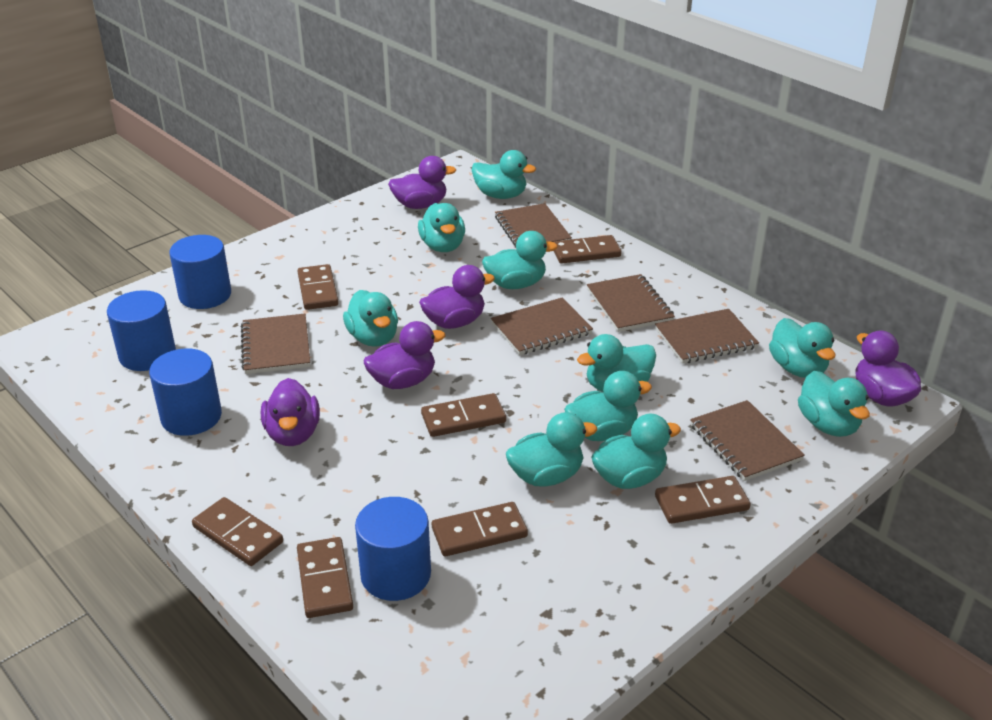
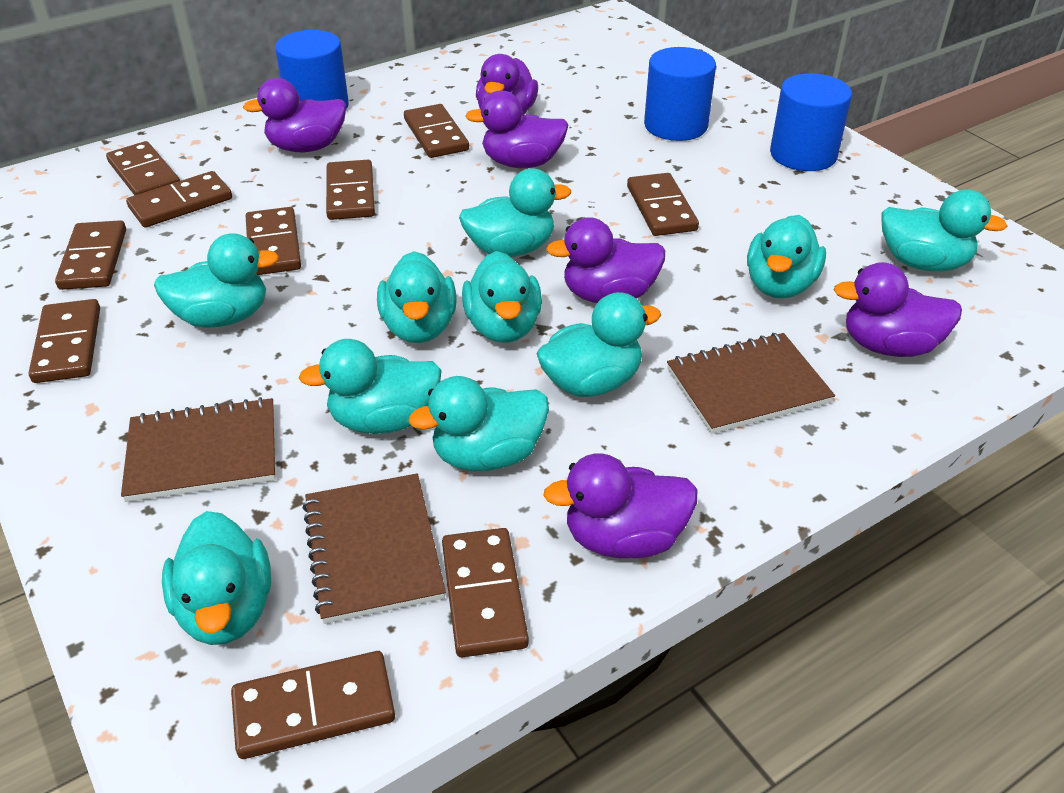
blue cylinder: [107,290,176,371] [149,349,222,436] [170,235,231,309] [355,497,431,601] = 4 -> [275,30,349,109] [644,47,716,141] [770,73,852,171] = 3
brown domino: [192,497,283,566] [297,264,339,310] [297,537,353,618] [421,393,506,437] [432,502,528,556] [554,235,622,264] [655,476,751,524] = 7 -> [29,299,100,383] [55,220,126,290] [106,141,180,195] [126,171,232,228] [231,651,395,759] [246,207,301,275] [326,160,375,220] [404,104,469,158] [442,528,529,657] [627,173,699,236] = 10
brown notebook: [241,314,310,374] [491,298,593,355] [495,203,572,247] [587,274,675,332] [655,309,759,364] [690,400,805,481] = 6 -> [121,397,276,502] [302,474,446,624] [667,333,835,434] = 3
purple duck: [261,378,320,446] [364,321,445,389] [388,156,457,209] [419,265,495,329] [855,331,921,406] = 5 -> [243,78,346,152] [465,91,568,168] [476,54,538,115] [543,454,697,558] [546,217,665,303] [834,262,962,357] = 6

